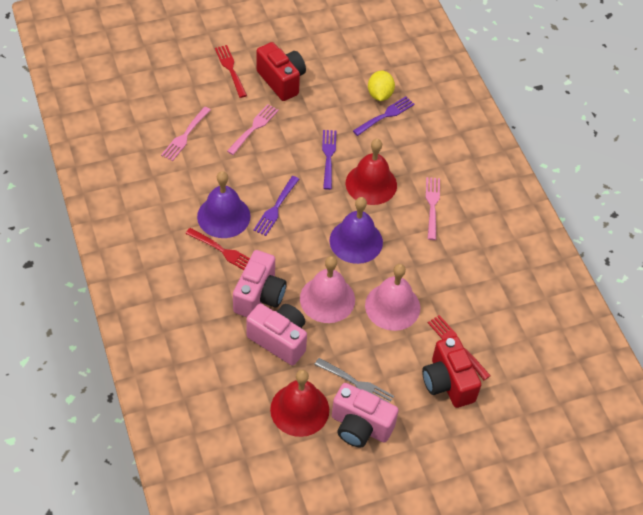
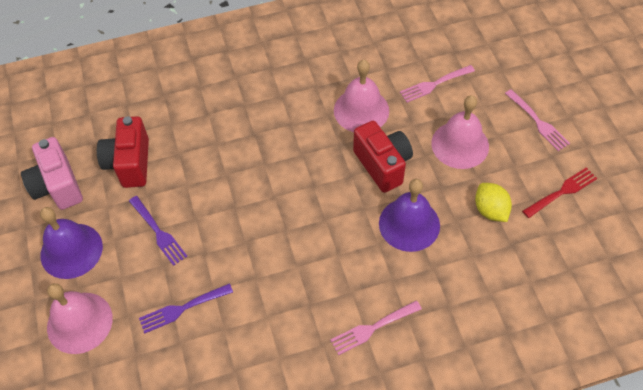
grey fork: [314,358,394,403] = 1 -> none = 0
pink bell: [300,256,355,323] [365,264,420,331] = 2 -> [47,283,113,354] [334,60,389,132] [431,95,489,169] = 3
pink camera: [233,250,287,317] [246,304,307,366] [332,383,399,448] = 3 -> [21,137,83,210] = 1
purple fork: [253,176,299,236] [322,130,336,190] [353,96,415,136] = 3 -> [129,196,187,266] [139,284,233,334] = 2
red bell: [270,370,329,437] [345,139,397,205] = 2 -> none = 0
red fork: [185,228,250,270] [215,45,247,98] [428,315,491,380] = 3 -> [522,167,597,218] = 1

